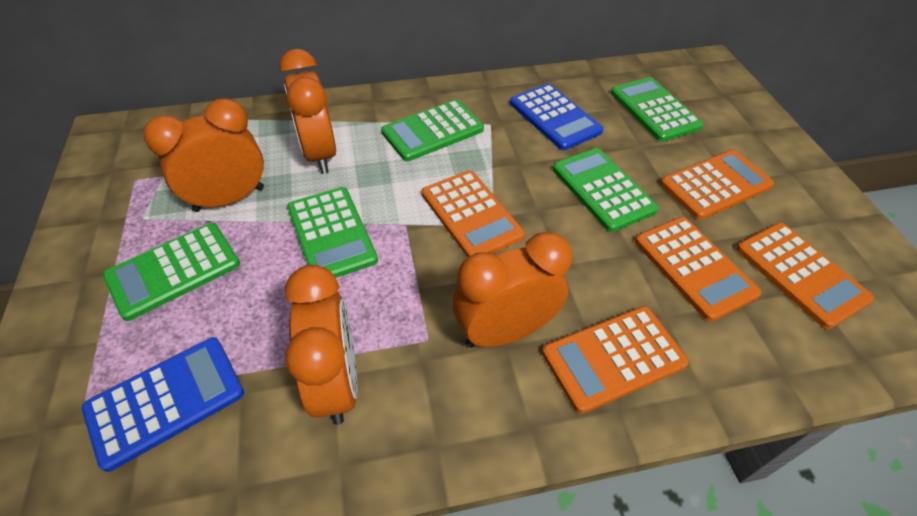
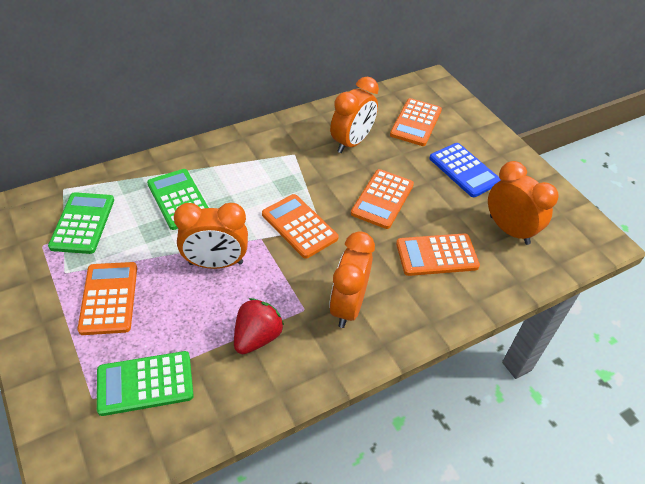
blue calculator: [82,337,244,472] [510,83,603,150] = 2 -> [429,143,501,197] = 1
green calculator: [103,223,240,321] [287,187,378,278] [381,99,484,161] [553,148,658,232] [611,77,704,142] = 5 -> [48,192,114,254] [97,351,194,416] [147,169,209,230] = 3
red strawberry: none = 0 -> [234,298,284,354] = 1

